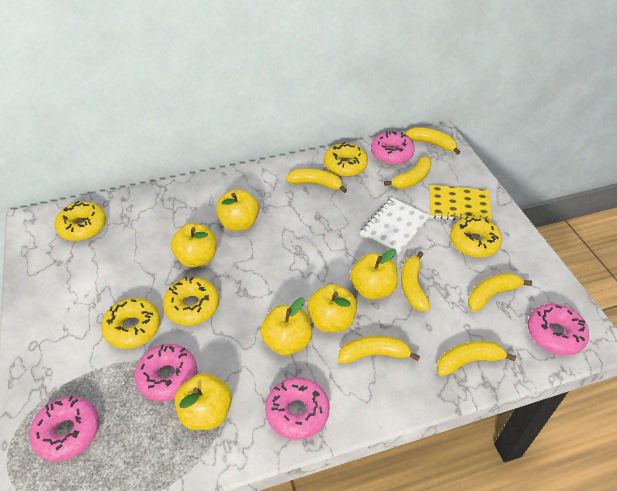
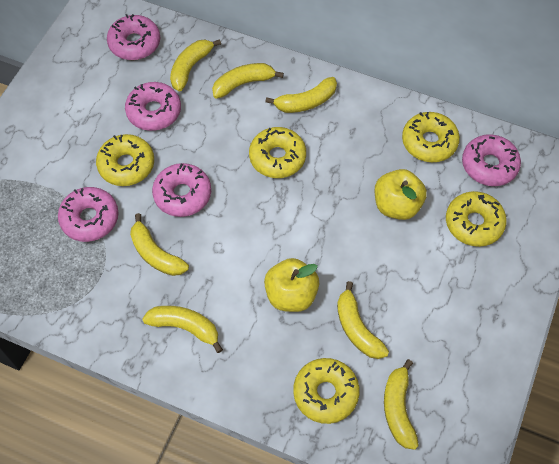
white notebook: [360,197,430,255] = 1 -> none = 0
yellow apple: [171,223,217,267] [175,373,232,430] [216,189,259,231] [260,298,312,355] [307,284,357,332] [350,249,398,299] = 6 -> [264,258,319,312] [375,169,427,220] = 2
yellow notebook: [429,185,492,221] = 1 -> none = 0

